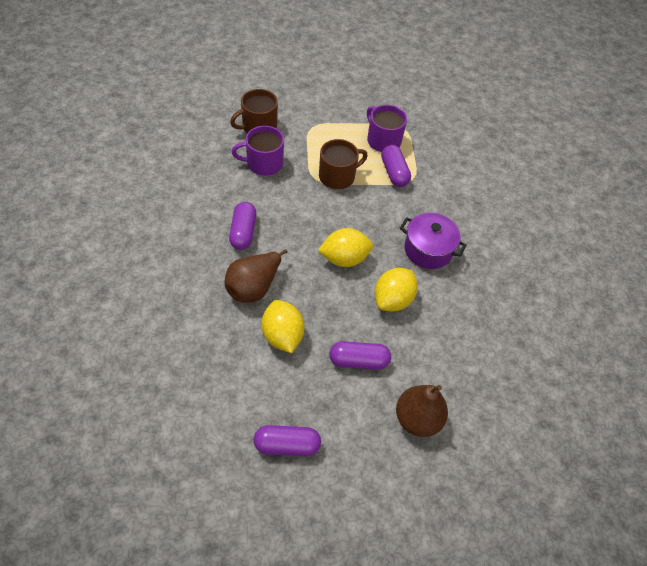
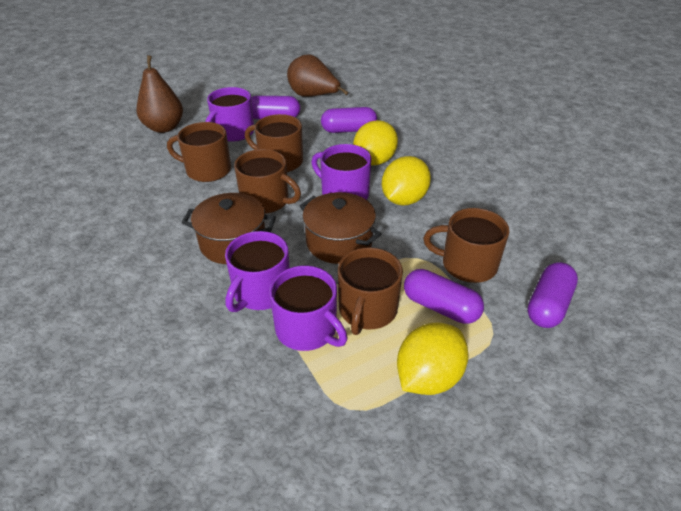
brown mug: [230,89,278,133] [319,139,368,189] = 2 -> [167,122,231,182] [234,149,301,214] [245,114,303,172] [338,247,403,335] [423,208,509,283] = 5
brown pot: none = 0 -> [182,193,276,264] [299,192,381,264] = 2
purple mug: [232,126,284,176] [367,105,407,152] = 2 -> [205,87,254,142] [225,231,290,312] [269,266,347,351] [311,144,371,200] = 4
purple pot: [400,213,467,269] = 1 -> none = 0

